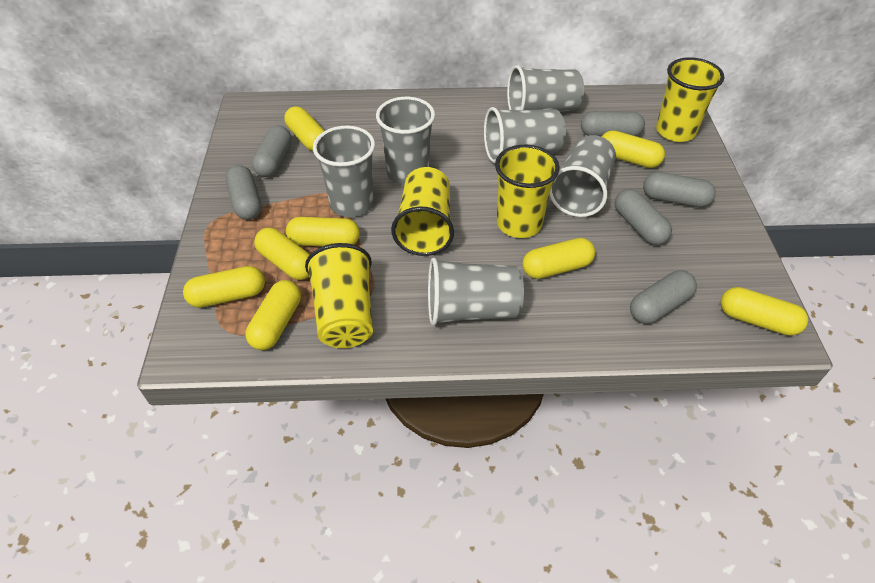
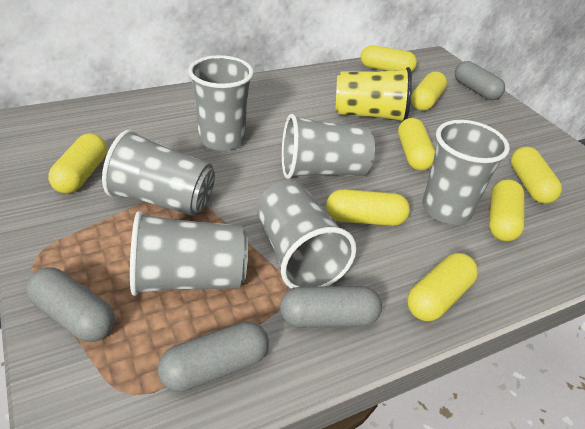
grey capsule: [226,165,262,220] [252,126,292,177] [581,111,645,136] [615,189,672,245] [630,270,697,324] [643,172,716,207] = 6 -> [26,267,115,342] [158,321,269,392] [280,286,382,328] [455,61,505,100] = 4
yellow cup: [305,243,373,348] [391,167,454,256] [495,145,560,238] [656,57,725,142] = 4 -> [335,67,412,122] = 1

